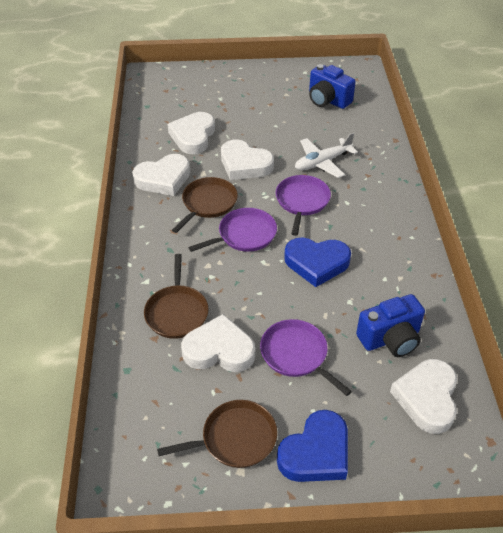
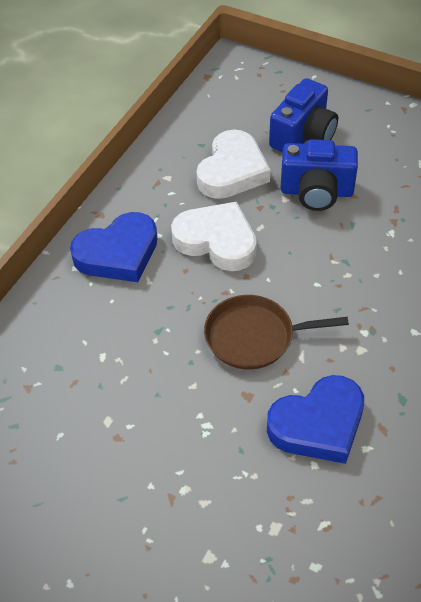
brown pan: [144,254,209,339] [157,400,277,468] [172,177,238,233] = 3 -> [204,295,349,370] = 1
purple pan: [188,208,277,252] [260,319,352,396] [276,175,331,236] = 3 -> none = 0
white heart: [132,154,190,196] [167,112,215,154] [181,314,255,372] [221,139,274,180] [390,359,457,434] = 5 -> [171,201,257,271] [196,130,270,199] = 2
white plane: [295,133,358,178] = 1 -> none = 0

